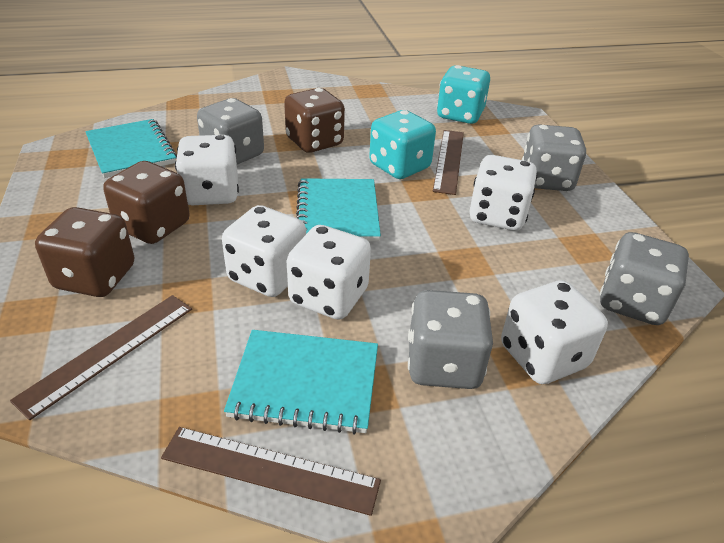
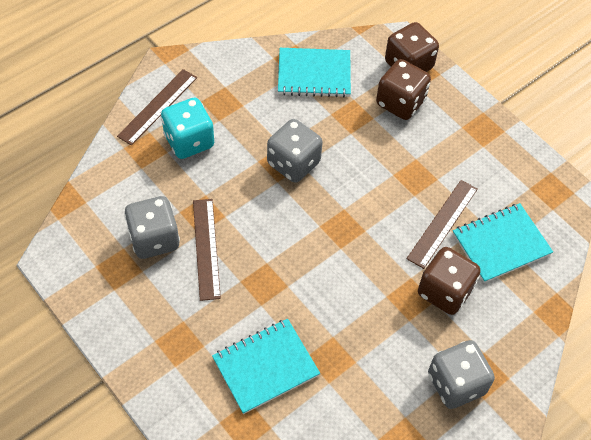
grey dice: [197,98,264,165] [408,290,493,389] [522,124,586,191] [600,232,689,325] = 4 -> [124,196,180,259] [267,119,323,183] [428,340,495,409] = 3
turquoise dice: [369,110,436,179] [437,65,490,124] = 2 -> [161,98,214,159] = 1
white dice: [175,135,239,205] [222,205,306,297] [287,225,371,320] [469,155,537,230] [501,280,608,384] = 5 -> none = 0

